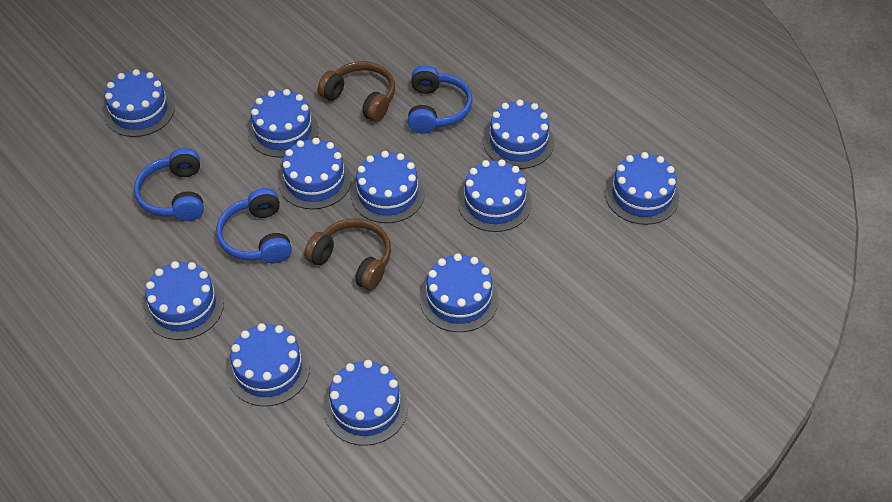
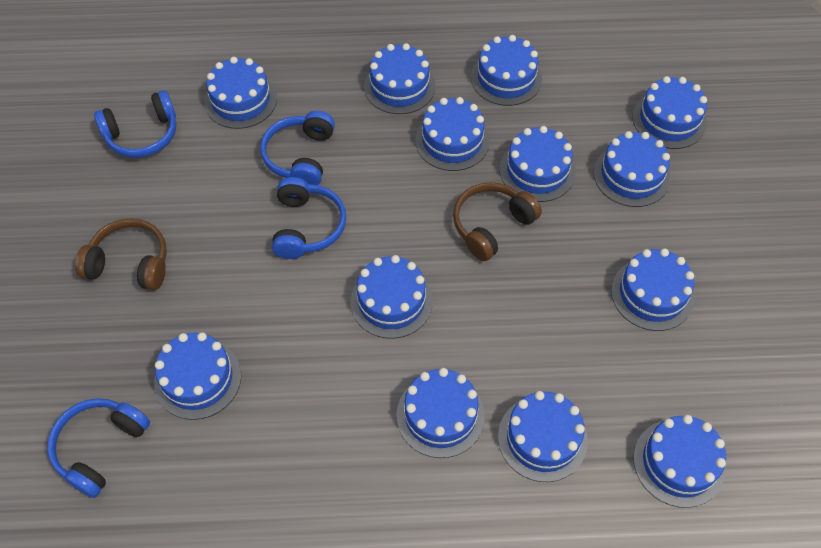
blue cake: [104,69,175,137] [144,261,224,340] [227,323,310,406] [248,89,319,158] [278,138,352,209] [324,360,408,446] [351,151,425,223] [420,253,499,332] [458,159,532,232] [483,100,554,169] [605,152,679,225] = 11 -> [154,332,241,420] [204,57,277,129] [350,255,433,339] [364,43,435,114] [397,368,485,458] [415,97,490,171] [471,35,542,106] [498,391,588,482] [500,126,576,202] [594,131,670,207] [611,248,694,331] [632,76,707,149] [633,415,726,508] = 13
blue headphones: [134,148,204,221] [216,188,292,263] [408,65,473,134] = 3 -> [47,398,150,498] [94,90,176,158] [260,111,335,185] [272,177,346,259] = 4

